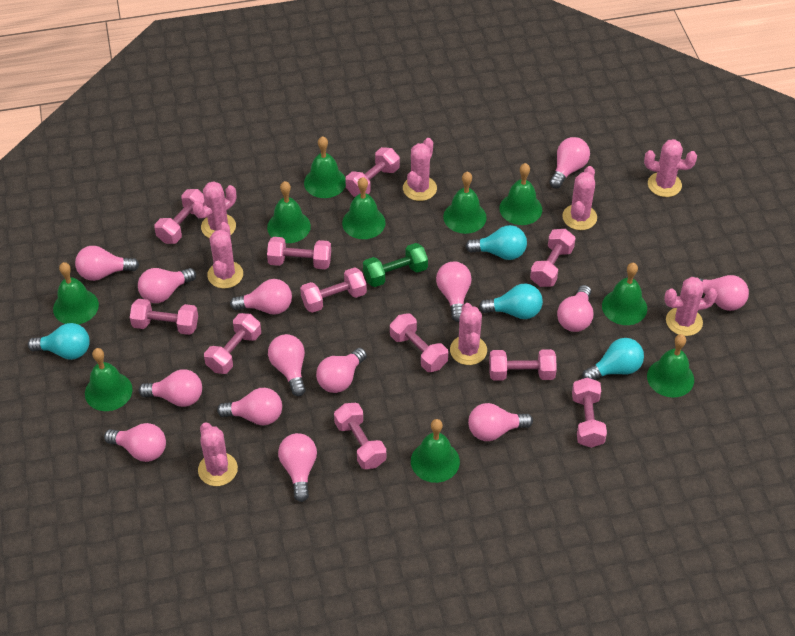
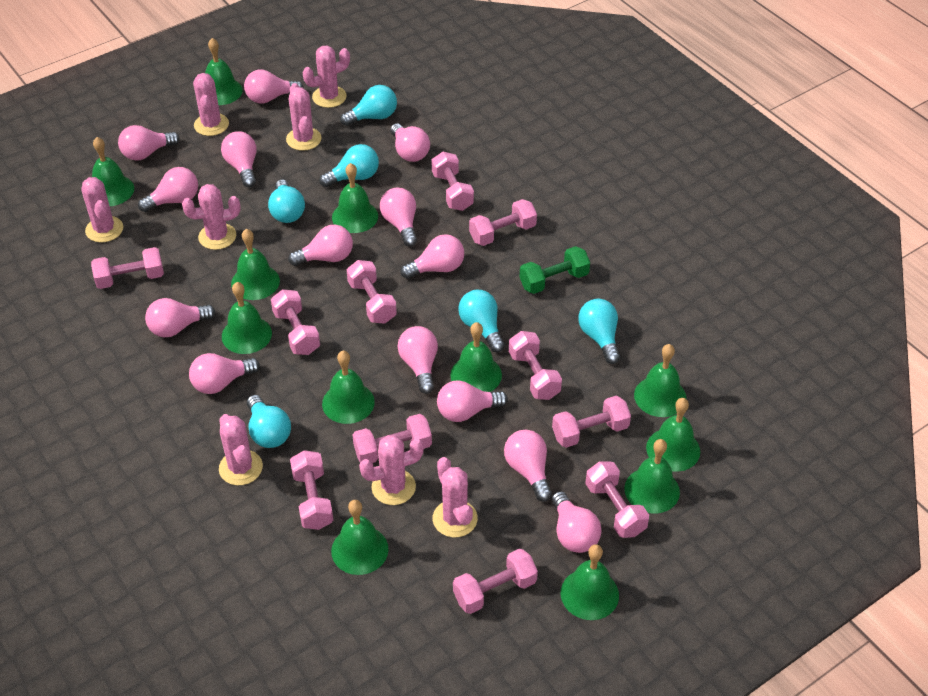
green bell: [53,262,99,324] [85,348,132,411] [267,181,311,243] [304,136,346,198] [342,177,386,239] [411,419,460,483] [443,171,487,234] [499,163,542,225] [602,263,647,325] [647,334,694,398] = 10 -> [92,137,134,206] [205,38,243,105] [222,282,272,354] [231,229,280,300] [322,351,375,424] [331,500,388,575] [332,163,378,233] [450,322,502,392] [561,544,619,620] [624,439,680,513] [634,344,686,417] [646,398,700,472] = 12
turquoise light bulb: [28,323,90,360] [465,225,527,260] [479,283,543,319] [582,338,644,380] = 4 -> [247,395,291,448] [268,179,305,223] [319,144,379,187] [340,85,397,126] [458,290,505,352] [578,299,620,364] = 6

